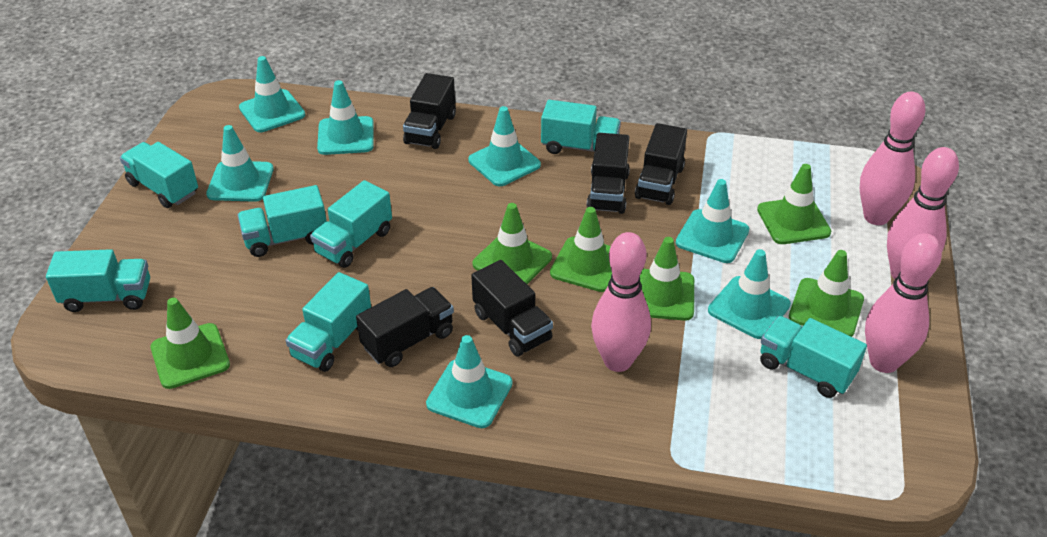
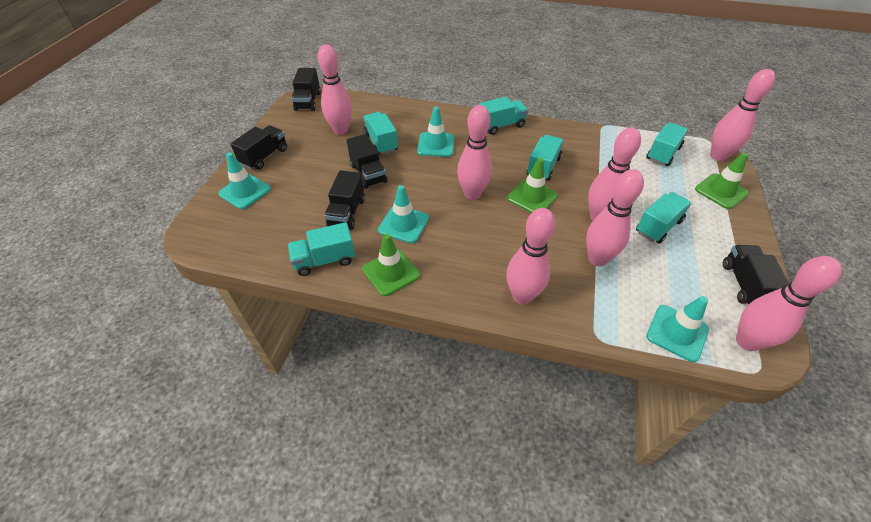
green traffic cone: [151,298,230,389] [473,203,552,284] [550,207,612,292] [640,237,694,321] [757,164,831,244] [789,250,864,337] = 6 -> [362,234,420,296] [507,158,558,213] [695,152,749,209] = 3
pink bowling pin: [591,232,651,372] [860,92,925,225] [865,233,942,373] [887,147,959,279] = 4 -> [318,44,352,135] [457,105,492,200] [506,208,555,305] [586,169,644,266] [588,127,641,220] [710,69,775,161] [736,256,842,351] = 7
turquoise traffic cone: [206,125,274,202] [239,56,305,132] [317,80,374,155] [426,335,513,428] [468,106,541,186] [676,179,749,263] [708,249,791,339] = 7 -> [218,153,271,209] [378,185,429,243] [417,107,454,157] [646,296,709,362] = 4
turquoise truck: [46,249,150,312] [120,142,198,208] [237,185,327,257] [285,272,371,372] [310,180,392,268] [541,100,621,154] [760,316,867,398] = 7 -> [288,222,355,276] [363,112,398,155] [479,97,528,135] [527,135,564,181] [636,192,692,244] [646,123,688,166] = 6

